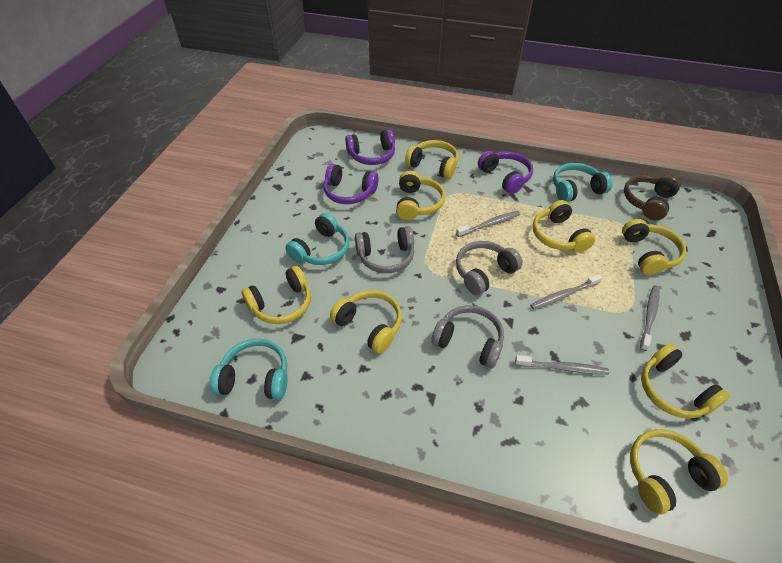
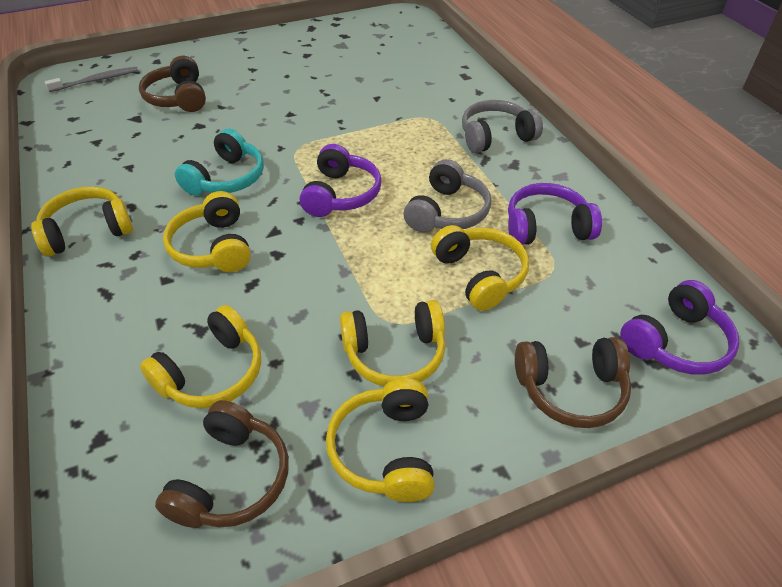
brown headphones: [624,175,681,221] = 1 -> [139,56,206,112] [155,400,289,528] [515,337,631,428] = 3
grey headphones: [355,226,414,273] [431,305,504,369] [456,241,523,295] = 3 -> [403,159,491,232] [462,100,543,153] = 2
grey toothbrush: [456,211,520,237] [515,355,609,375] [530,274,602,310] [640,286,660,351] = 4 -> [45,67,138,92] = 1
turquoise headphones: [210,339,287,400] [285,213,349,265] [553,163,613,202] = 3 -> [175,129,264,196] = 1
yellow headphones: [241,266,311,324] [330,290,402,354] [396,171,445,220] [405,140,458,179] [532,200,595,253] [622,219,686,275] [630,429,728,515] [641,343,730,419] = 8 -> [31,186,133,257] [140,305,261,408] [163,191,251,272] [326,378,435,502] [340,300,445,386] [431,225,529,311] = 6

